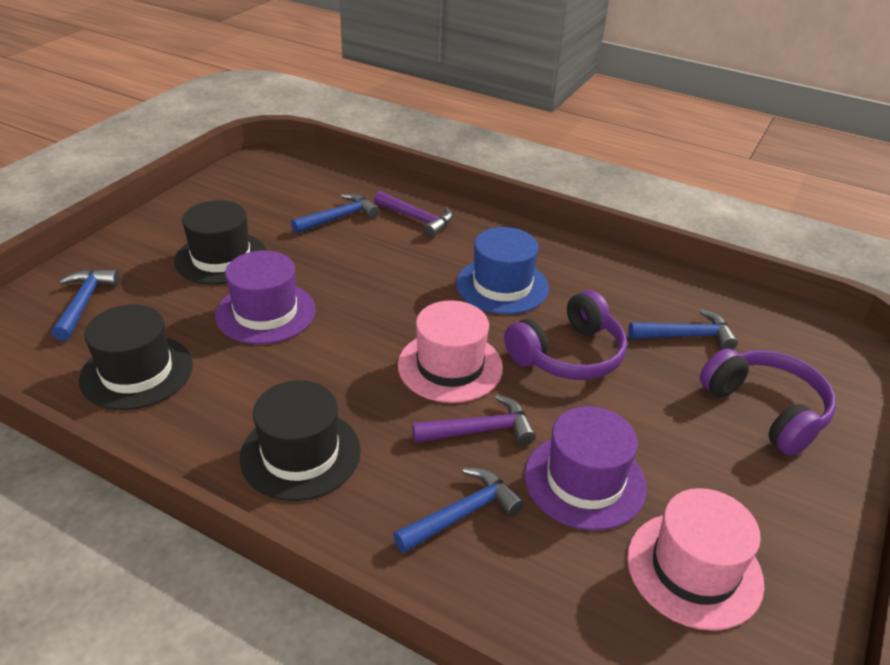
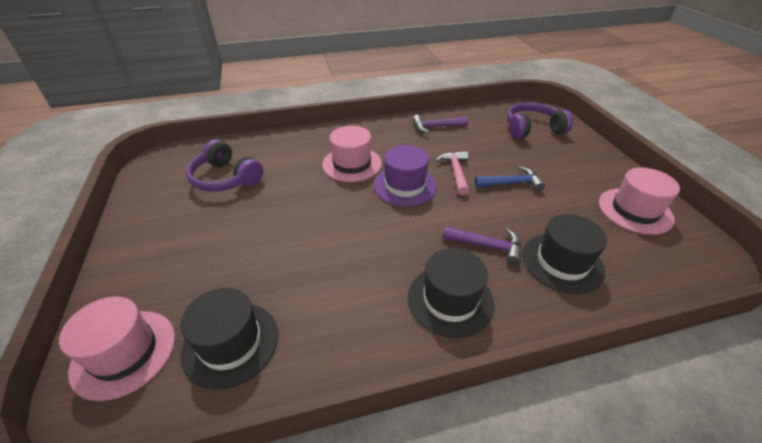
blue hammer: [52,269,120,341] [291,193,380,234] [393,468,524,553] [628,309,738,350] = 4 -> [475,166,545,191] = 1
blue hat: [456,227,549,314] = 1 -> none = 0
pink hammer: none = 0 -> [435,151,469,195] = 1
pink hat: [398,301,503,403] [627,488,764,631] = 2 -> [59,296,175,401] [322,126,382,182] [599,167,680,235] = 3
purple hat: [215,250,316,344] [524,406,647,530] = 2 -> [373,145,437,206] = 1

